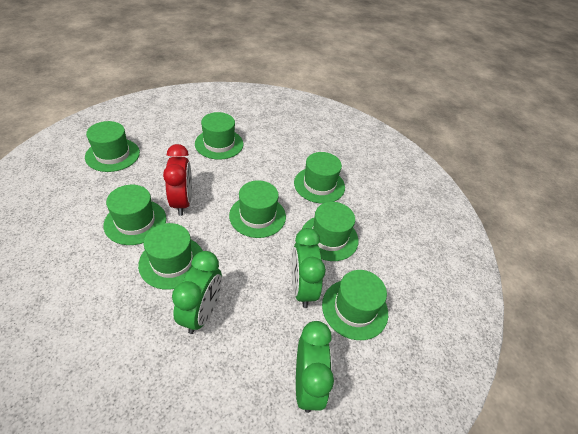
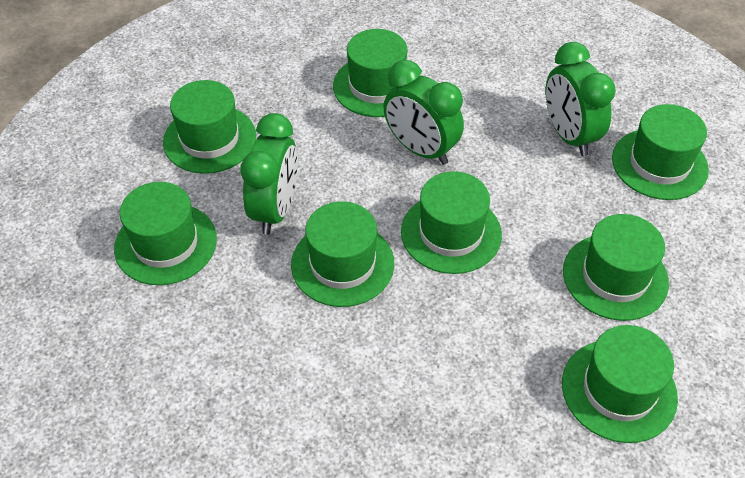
red clock: [163,144,192,216] = 1 -> none = 0

